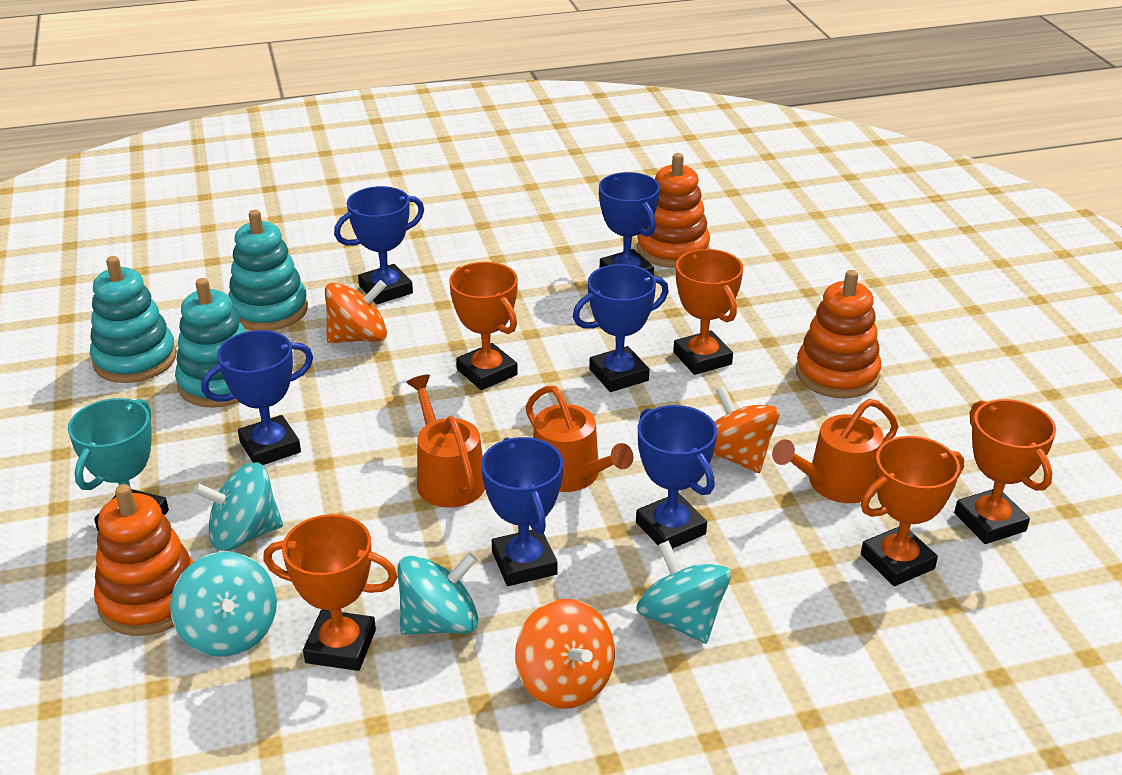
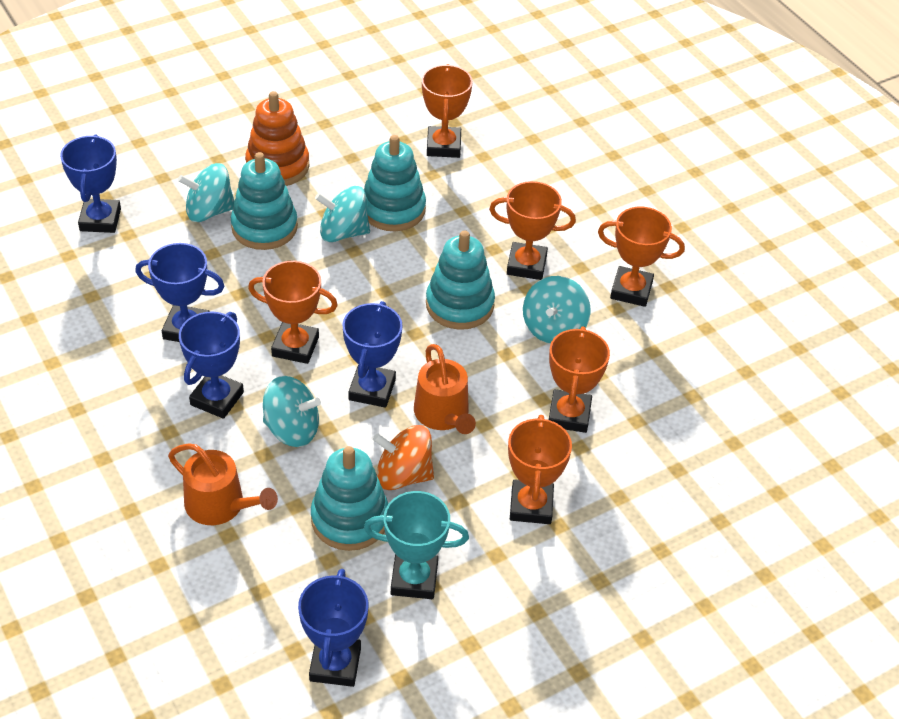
blue trophy: [201,330,313,465] [334,186,424,304] [481,437,563,586] [573,264,669,392] [599,172,660,276] [636,405,717,549] = 6 -> [60,134,121,233] [135,243,224,342] [179,312,244,419] [298,569,369,687] [342,301,402,408] = 5
orange spinning top: [325,280,387,343] [515,599,615,709] [713,386,780,473] = 3 -> [373,425,434,490] = 1
orange stacking toy: [94,484,193,636] [637,153,710,268] [796,270,881,398] = 3 -> [245,91,309,186] = 1
orange trophy: [263,514,398,671] [449,262,518,390] [673,249,743,375] [861,436,964,586] [954,399,1056,544] = 5 -> [248,261,338,364] [422,64,473,158] [489,181,576,280] [508,415,572,524] [549,326,610,433] [598,207,685,307] = 6
orange watering can: [406,375,485,508] [525,386,634,492] [772,399,898,503] = 3 -> [168,443,278,525] [414,344,476,434] = 2
turquoise stacking toy: [90,256,177,383] [175,278,246,408] [228,210,308,331] = 3 -> [231,152,298,250] [311,446,388,551] [364,135,426,231] [426,230,495,330] = 4

